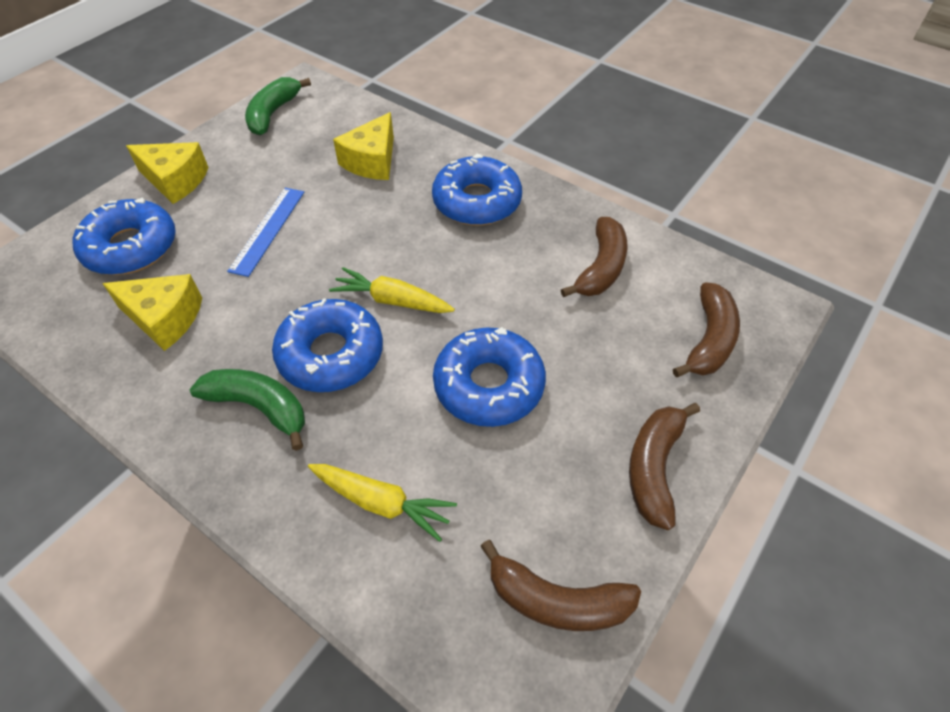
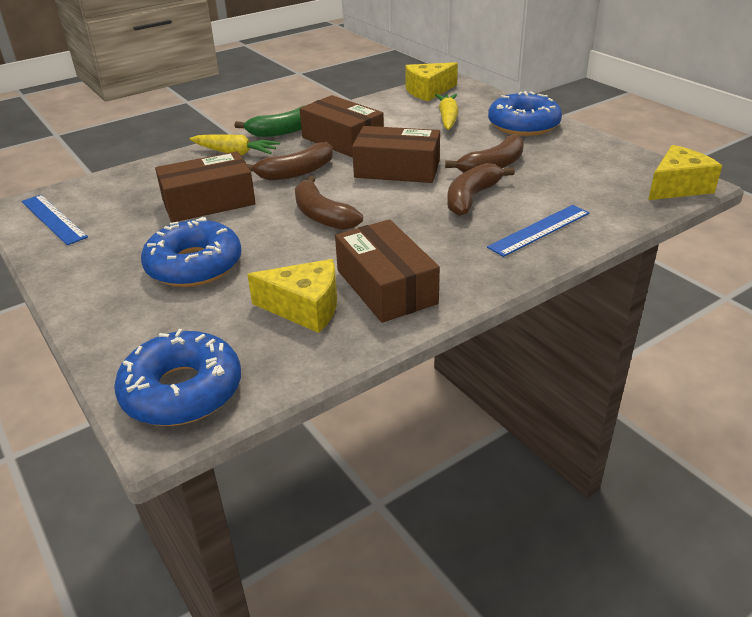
blue donut: [73,197,176,275] [272,298,383,392] [432,154,522,226] [433,327,546,427] = 4 -> [114,329,241,426] [141,217,242,287] [488,91,562,136] = 3
blue ruler: [227,188,304,277] = 1 -> [21,194,88,245] [487,205,589,257] = 2
brown box: none = 0 -> [155,151,256,222] [300,95,384,157] [335,219,440,323] [352,126,440,183] = 4
green banana: [190,369,305,451] [245,77,311,135] = 2 -> [235,105,306,137] = 1

